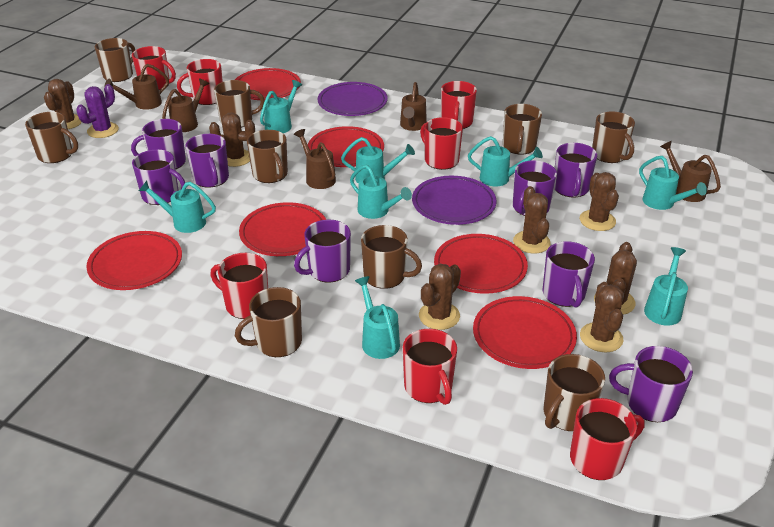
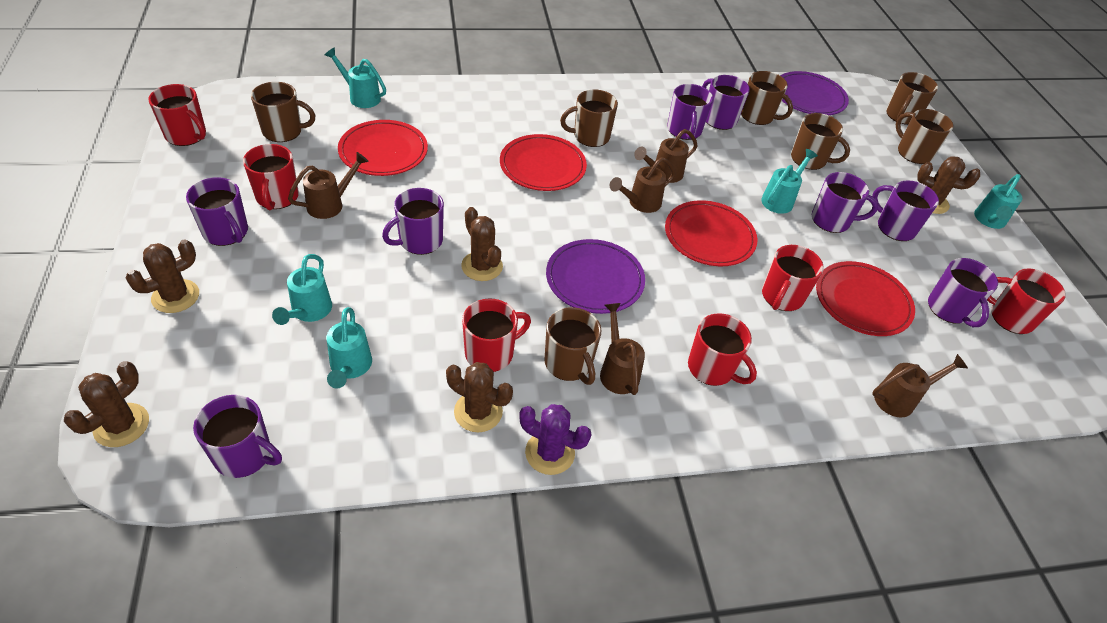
brown cactus: [44,79,82,129] [209,113,255,167] [419,264,461,330] [513,186,551,254] [580,172,619,231] [580,282,624,352] [594,242,637,315] = 7 -> [64,361,149,447] [126,239,199,313] [446,362,513,432] [461,207,503,281] [917,156,980,214] = 5
brown mug: [25,112,78,163] [95,38,135,82] [214,80,265,127] [235,287,302,357] [247,130,288,183] [361,225,422,289] [503,104,542,155] [544,354,605,431] [592,111,635,163] = 9 -> [251,82,315,142] [544,307,601,385] [560,89,618,147] [741,71,793,125] [791,113,850,170] [886,72,938,125] [896,109,954,164] = 7
red mug: [132,46,176,90] [177,59,223,105] [210,253,268,319] [403,329,457,405] [420,117,463,170] [441,81,477,129] [570,398,645,480] = 7 -> [148,84,206,146] [243,144,299,210] [462,298,531,372] [688,313,757,386] [762,245,824,311] [987,268,1066,334] = 6
red plate: [86,231,182,290] [235,68,301,100] [239,202,326,256] [308,126,384,167] [434,234,528,294] [473,296,577,369] = 6 -> [338,120,428,176] [500,134,587,191] [665,200,757,266] [816,261,915,336] = 4
turquoise watering can: [139,181,216,233] [260,80,302,133] [341,137,415,184] [350,165,412,219] [355,276,400,359] [468,136,543,187] [639,156,707,210] [644,247,688,326] = 8 -> [272,254,332,325] [325,47,386,108] [326,307,372,388] [761,149,818,214] [974,174,1022,229] = 5

